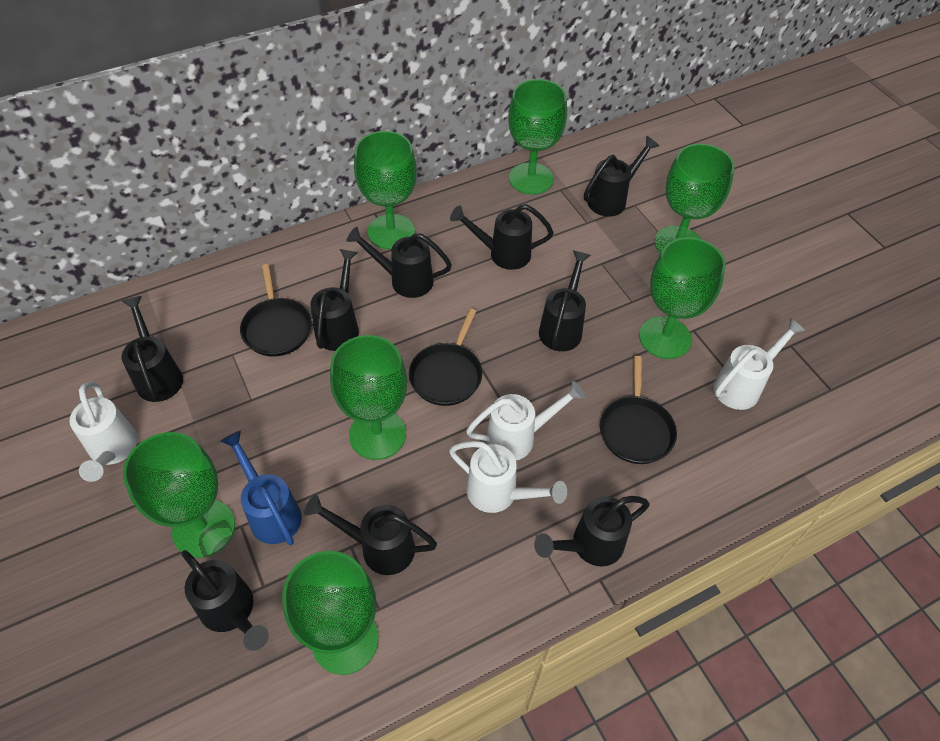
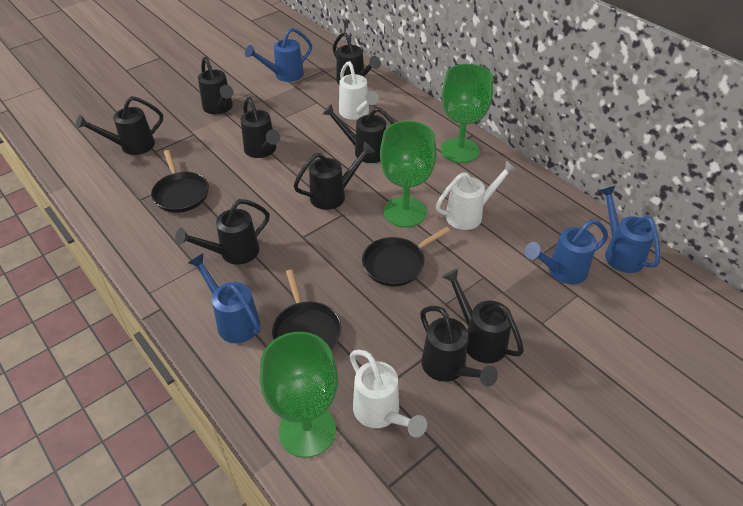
blue watering can: [221,431,302,545] = 1 -> [188,253,260,343] [245,28,312,82] [525,219,608,285] [599,186,661,273] = 4
green goblet: [123,432,235,558] [283,551,379,675] [330,335,407,460] [354,131,417,249] [508,79,567,194] [639,237,726,359] [654,144,735,254] = 7 -> [260,332,338,458] [380,121,437,227] [441,64,493,163] = 3
white watering can: [69,382,138,482] [449,441,567,513] [466,381,585,460] [714,318,806,410] = 4 -> [339,61,379,120] [350,350,427,437] [436,160,517,230] = 3

